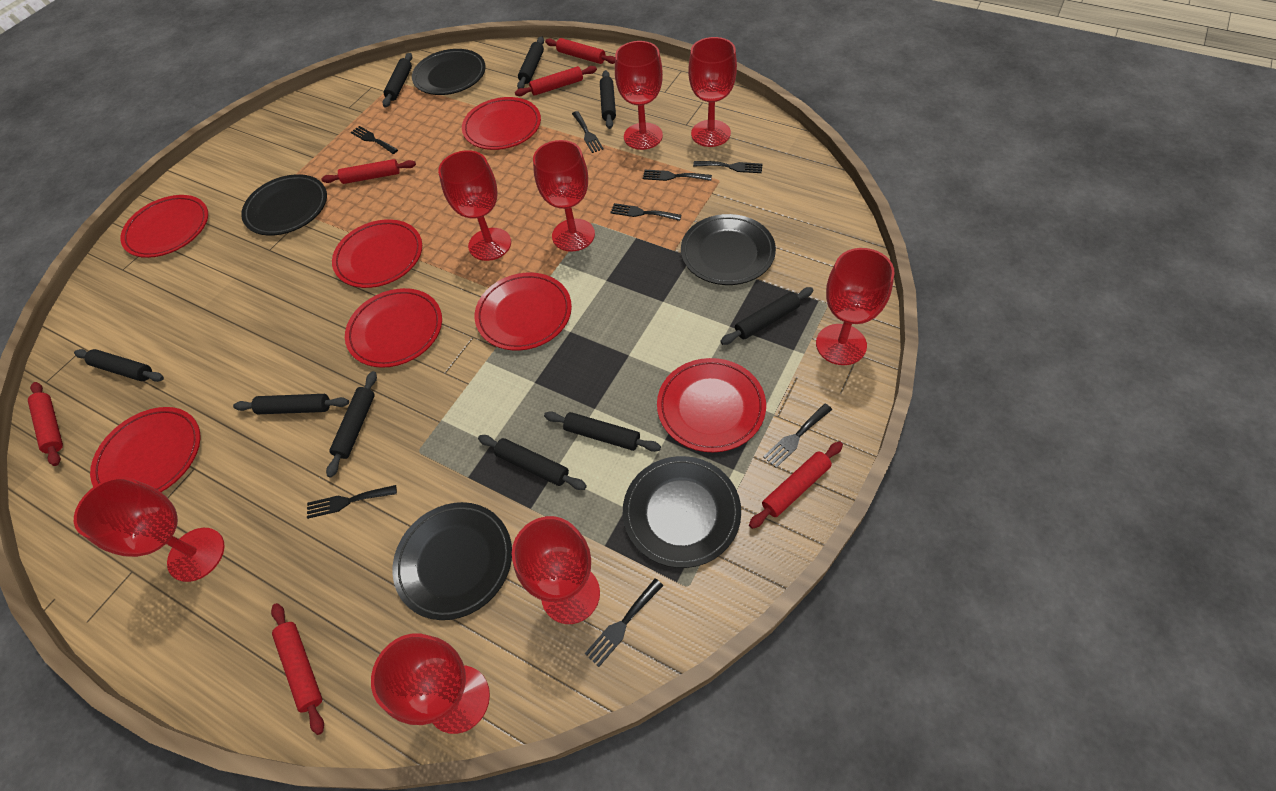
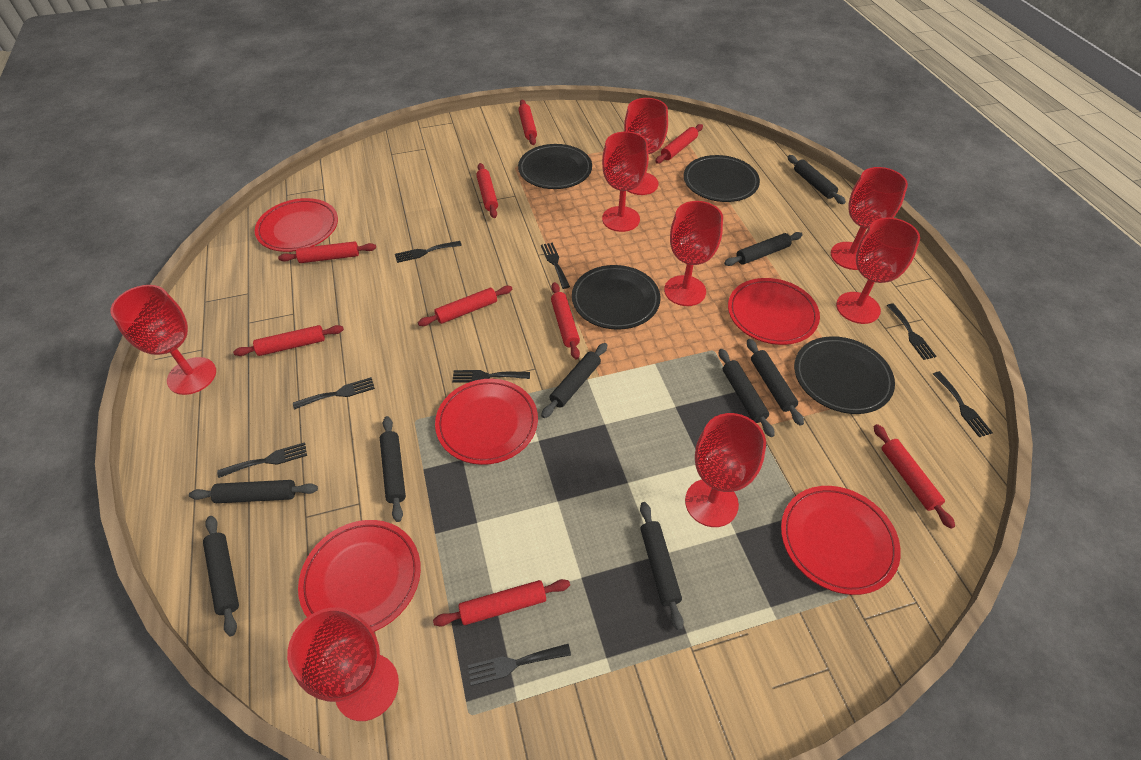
black plate: [241,174,327,236] [393,502,512,620] [412,49,486,95] [623,456,741,568] [681,214,776,285] = 5 -> [518,144,592,189] [572,265,660,330] [684,155,760,202] [794,336,895,414] = 4
red plate: [90,407,200,492] [120,195,208,258] [332,219,422,288] [345,288,442,368] [462,97,541,150] [475,273,572,350] [657,358,766,452] = 7 -> [255,198,338,252] [298,520,421,632] [435,379,538,465] [728,278,820,345] [781,486,901,595] = 5
red rolling pin: [28,382,63,466] [271,603,324,735] [321,159,416,184] [515,66,597,96] [545,38,615,64] [749,442,843,529] = 6 -> [233,325,344,356] [278,241,376,263] [418,286,512,326] [433,579,570,626] [476,163,498,218] [518,100,537,145] [551,282,580,359] [655,124,703,164] [873,424,955,529] = 9

